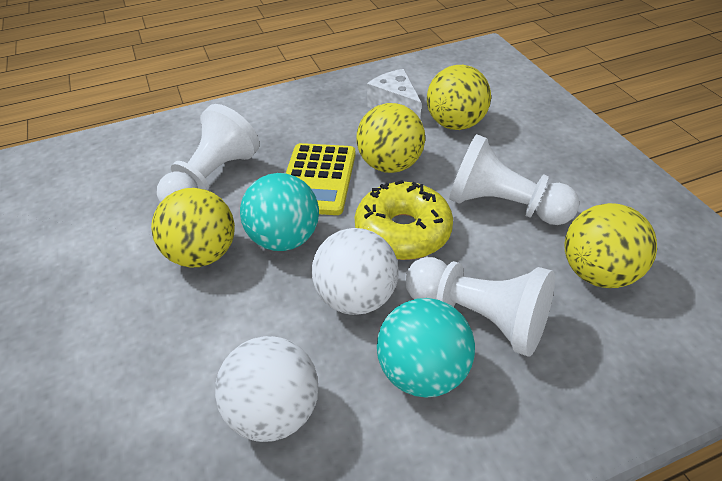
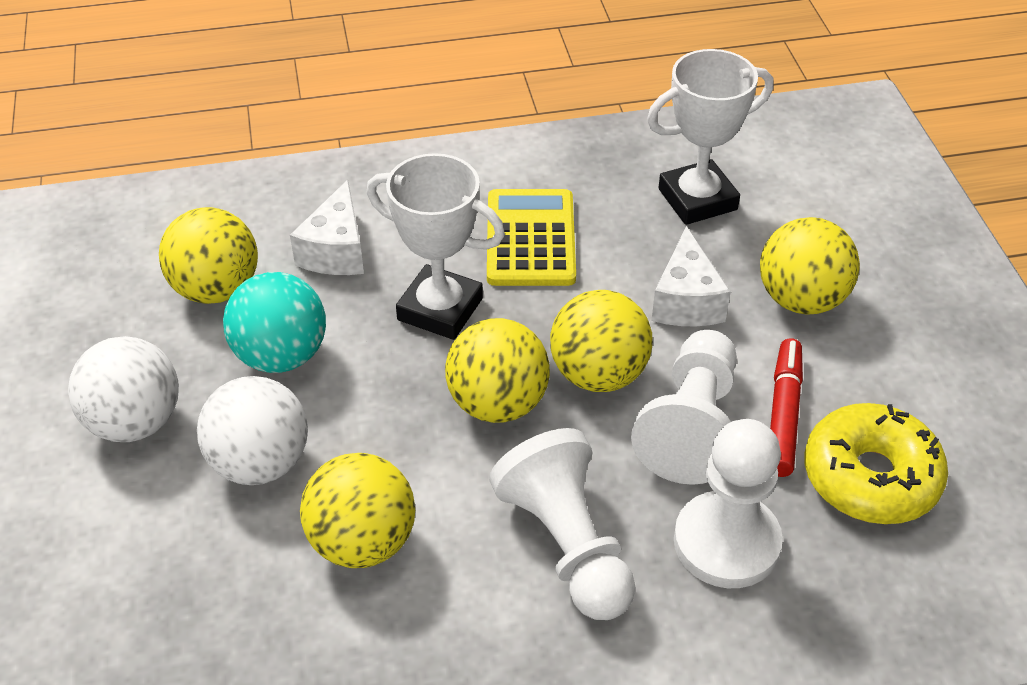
red marker: none = 0 -> [770,338,803,477] = 1
turquoise ball: [240,173,319,251] [377,298,475,398] = 2 -> [223,272,326,373] = 1
white cheese: [367,69,421,119] = 1 -> [290,180,364,275] [652,226,731,326] = 2
white trophy: none = 0 -> [367,153,505,340] [647,49,773,225] = 2
yellow ball: [151,188,235,268] [357,103,425,173] [427,65,491,130] [564,203,657,288] = 4 -> [159,207,258,304] [300,453,415,568] [445,318,550,423] [550,290,653,392] [760,217,860,315] = 5

